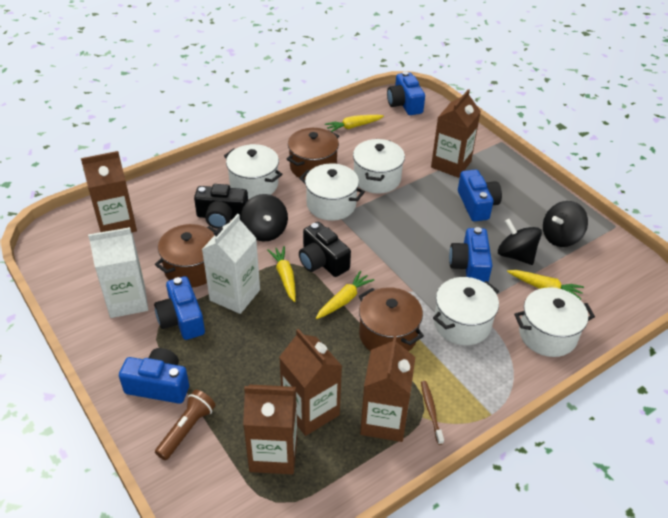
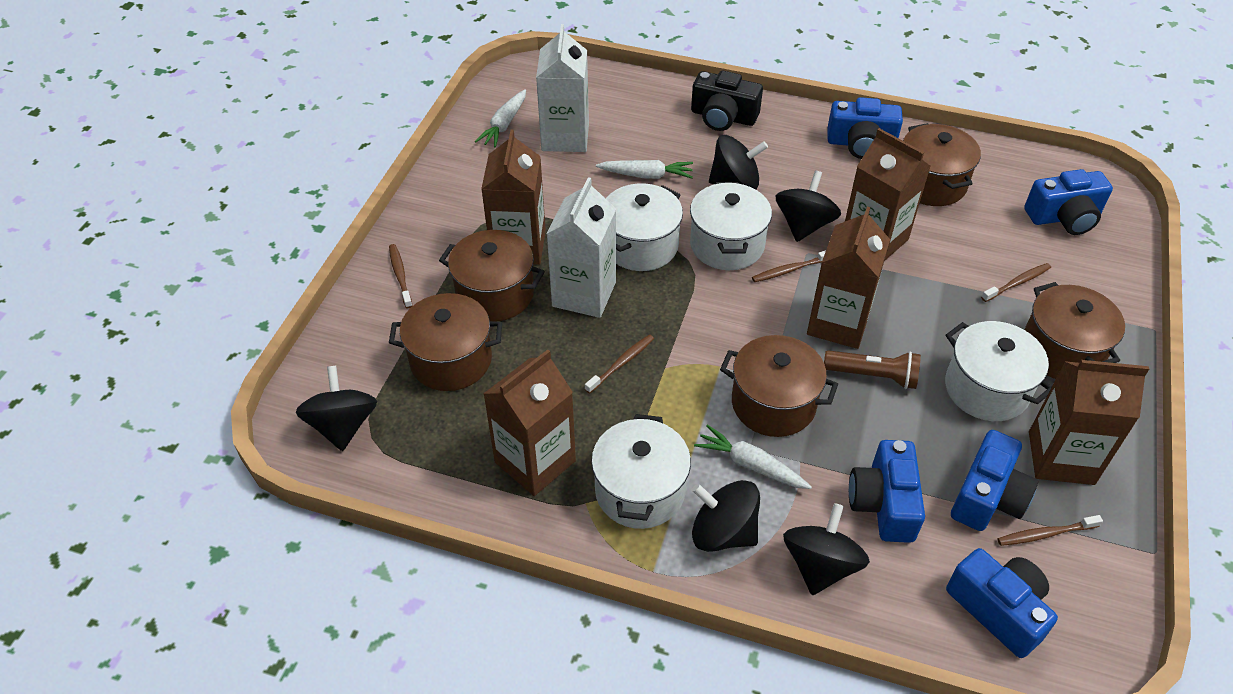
black camera: [194,184,248,229] [299,222,351,277] = 2 -> [691,71,763,131] = 1
black spinning top: [241,194,288,241] [498,219,542,265] [543,201,588,247] = 3 -> [296,366,377,451] [692,480,760,552] [709,135,768,190] [776,170,841,242] [783,503,870,595] = 5
brown pot: [155,224,216,287] [287,128,339,179] [359,287,424,351] = 3 -> [389,293,502,391] [439,230,545,322] [720,335,838,437] [903,123,981,206] [1024,282,1125,379] = 5
brown toothbrush: [421,381,444,445] = 1 -> [389,244,413,308] [585,335,654,394] [752,250,826,282] [981,263,1051,302] [997,515,1103,546] = 5
white carrot: none = 0 -> [475,89,526,148] [596,160,693,179] [694,425,812,489] = 3
white pot: [224,144,283,199] [299,163,365,221] [353,139,405,194] [433,277,499,345] [514,287,595,357] = 5 -> [591,414,691,529] [606,183,683,271] [690,182,772,270] [945,321,1051,421] = 4
yellow carrot: [267,246,296,302] [316,271,374,319] [325,115,384,132] [507,270,584,300] = 4 -> none = 0

